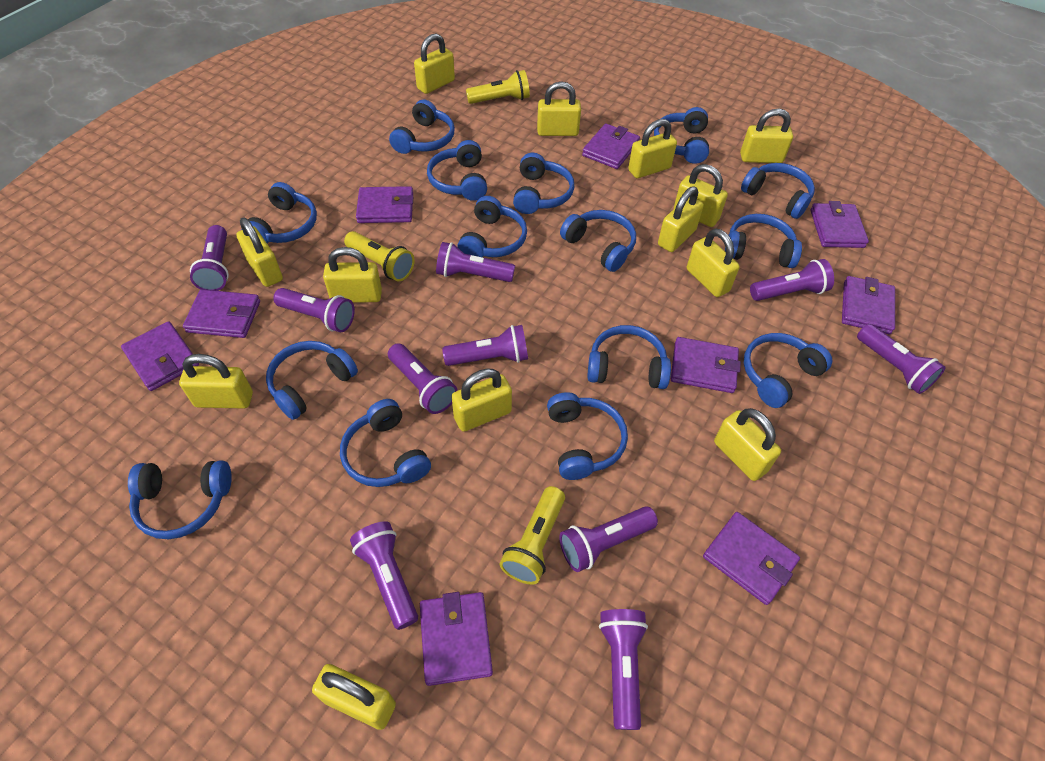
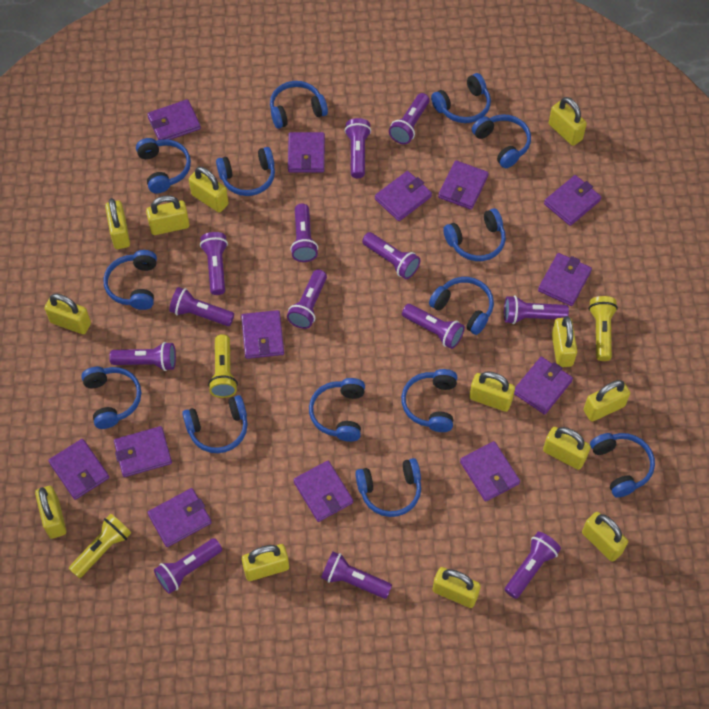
blue headphones: [128,460,232,539] [248,182,317,244] [266,341,358,420] [340,399,431,487] [389,99,455,154] [427,140,487,201] [457,196,527,257] [513,153,574,214] [547,392,628,480] [560,210,636,272] [588,325,671,389] [654,107,709,164] [725,214,802,268] [741,163,815,219] [744,333,832,408] = 15 -> [81,367,141,429] [103,250,157,310] [136,138,191,193] [182,395,248,453] [216,147,275,196] [270,81,328,129] [309,378,365,442] [355,458,421,517] [401,369,457,432] [429,277,494,335] [431,73,491,123] [443,208,506,261] [472,114,531,168] [590,433,655,498] = 14
purple flashlight: [190,225,229,291] [273,288,355,332] [350,521,418,630] [388,343,458,414] [436,242,515,282] [442,325,528,366] [559,506,658,572] [599,609,648,730] [750,259,834,301] [857,324,946,394] = 10 -> [109,342,176,371] [154,538,222,594] [169,287,234,326] [200,232,228,295] [287,269,327,329] [290,204,318,262] [321,551,392,599] [345,118,371,178] [362,232,420,279] [389,93,429,144] [402,304,465,349] [504,296,569,324] [504,532,561,599] = 13
purple wallet: [121,321,199,391] [183,289,260,338] [356,186,413,223] [420,592,493,686] [582,123,640,169] [671,337,741,393] [703,512,800,605] [810,201,869,248] [842,276,895,334] = 9 -> [48,439,109,500] [114,426,172,477] [147,99,201,140] [147,488,212,547] [241,310,284,359] [288,132,325,173] [293,461,353,522] [375,171,432,221] [438,160,488,210] [460,441,520,502] [514,357,573,415] [538,253,592,306] [544,175,602,226] = 13

